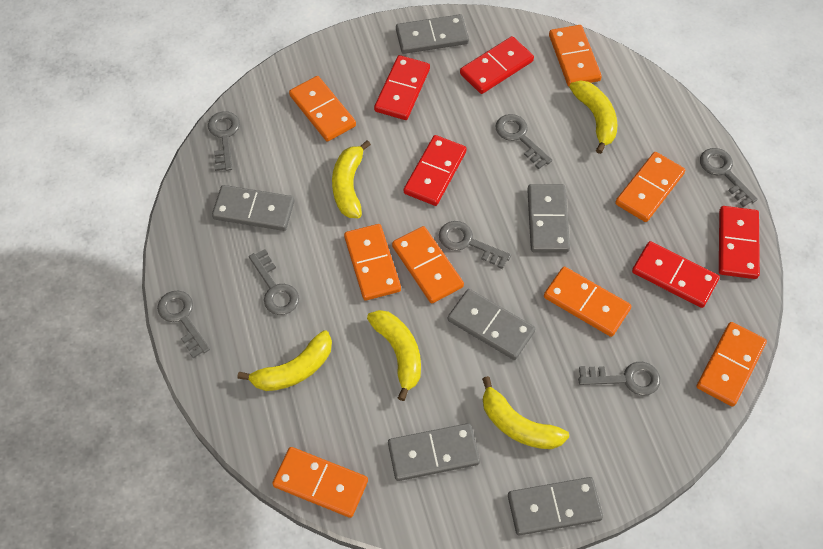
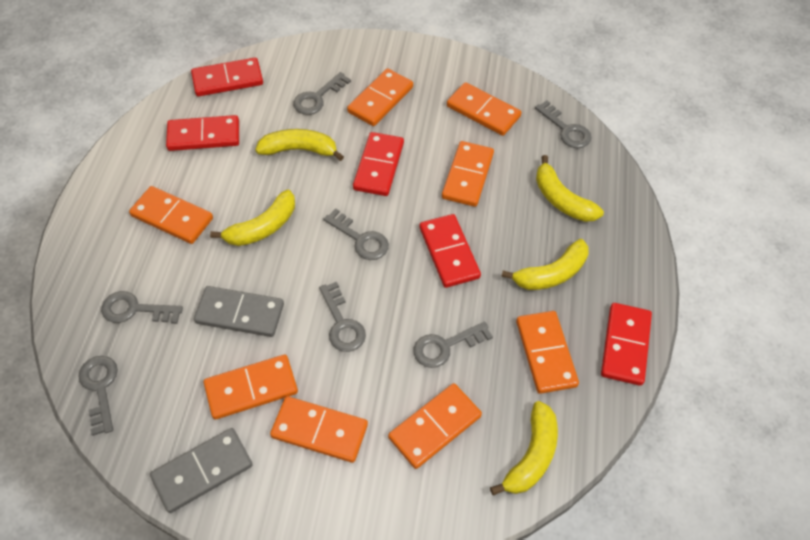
grey domino: [212,185,294,231] [388,423,480,481] [396,14,469,54] [448,289,535,360] [508,477,603,535] [527,184,570,253] = 6 -> [150,428,253,513] [194,286,284,337] = 2

